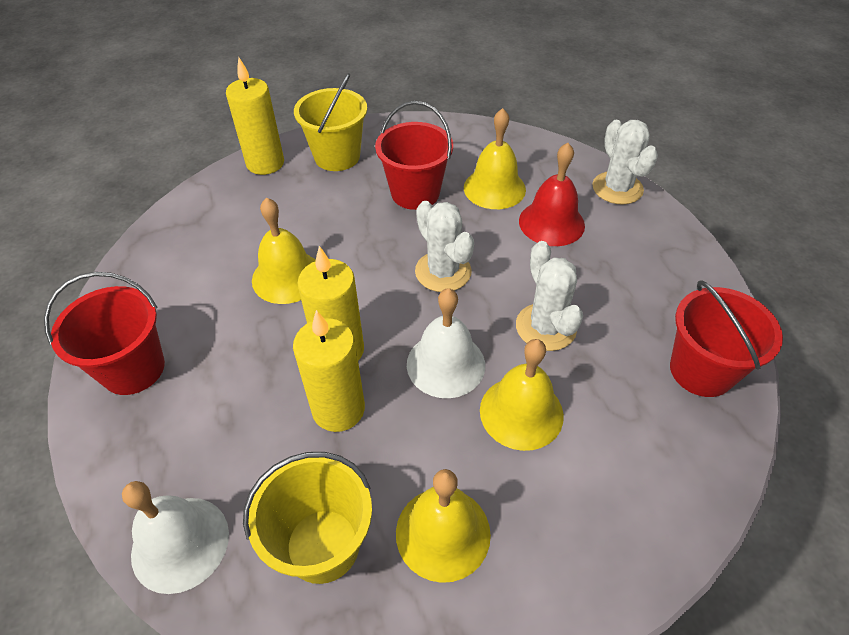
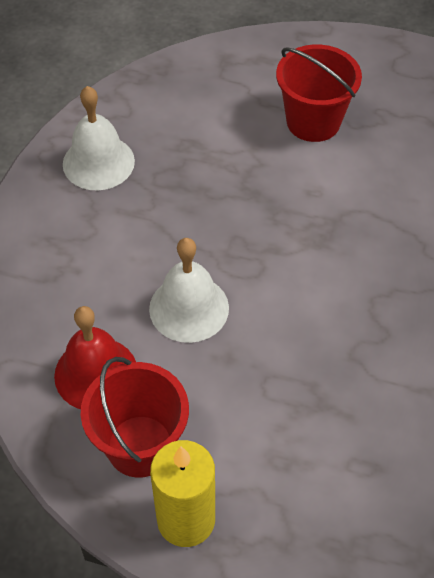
red bucket: [44,272,165,395] [375,101,453,210] [670,280,783,397] = 3 -> [81,357,189,478] [276,45,362,142] = 2
white cactus: [415,201,474,292] [516,241,583,351] [592,120,658,205] = 3 -> none = 0
yellow bell: [252,198,316,304] [396,469,491,583] [464,108,526,209] [480,339,564,451] = 4 -> none = 0
yellow bucket: [243,452,372,584] [294,73,367,171] = 2 -> none = 0
yellow candle: [226,57,284,175] [293,310,365,432] [298,246,364,361] = 3 -> [150,440,215,547] = 1

